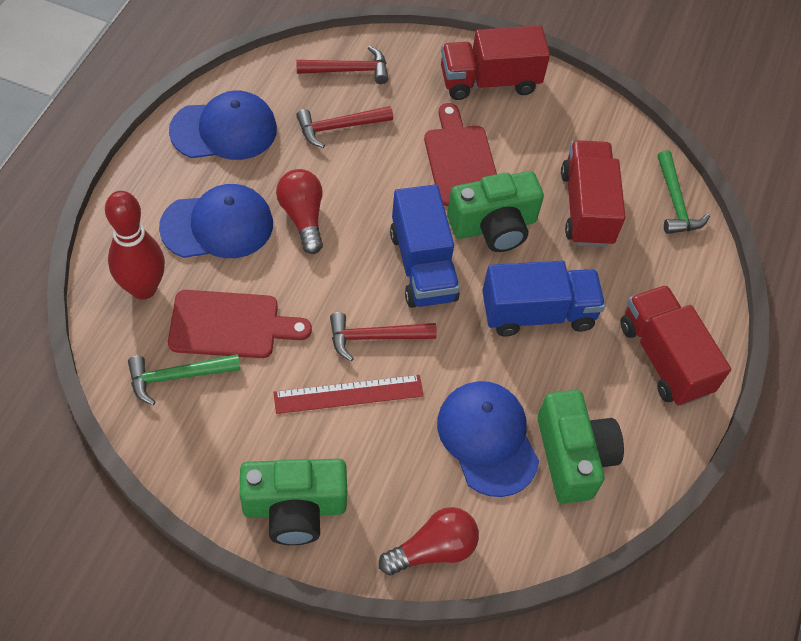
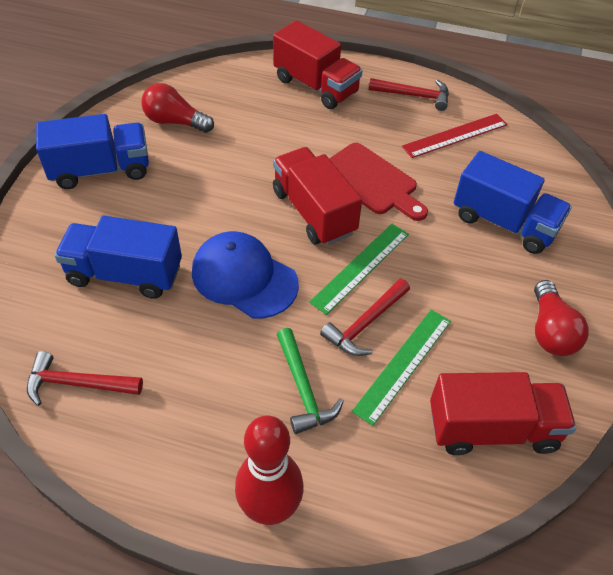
blue cap: [159,184,273,258] [169,90,277,160] [437,381,539,497] = 3 -> [192,231,299,318] = 1
blue truck: [390,184,460,308] [482,261,606,337] = 2 -> [36,114,149,189] [55,216,182,299] [454,151,572,254] = 3
green camera: [240,459,347,545] [447,171,544,252] [537,390,624,504] = 3 -> none = 0
green hammer: [128,354,240,405] [657,150,710,234] = 2 -> [277,328,344,434] = 1
green ruler: none = 0 -> [309,224,409,315] [352,310,451,426] = 2
red cutting board: [168,290,312,358] [424,103,497,206] = 2 -> [329,143,428,221] = 1

